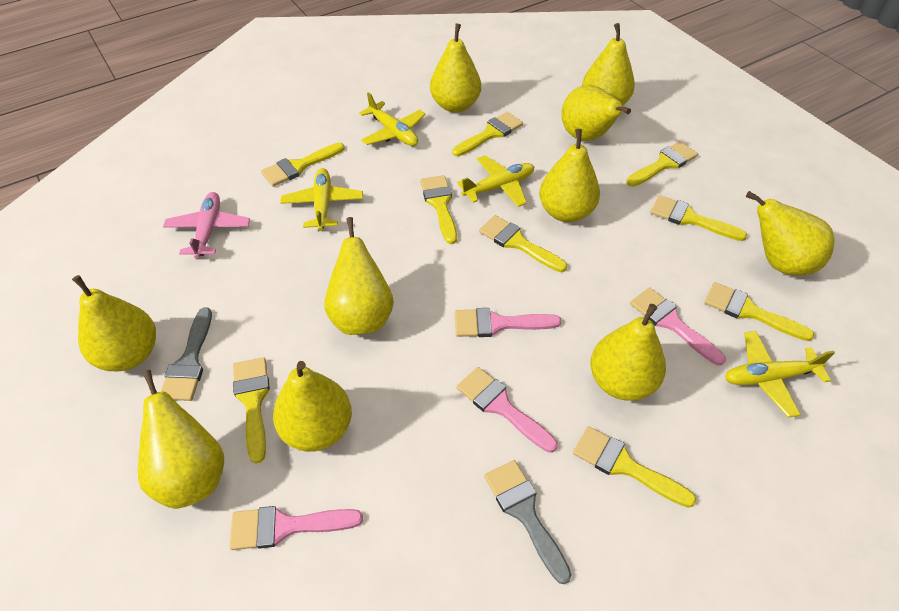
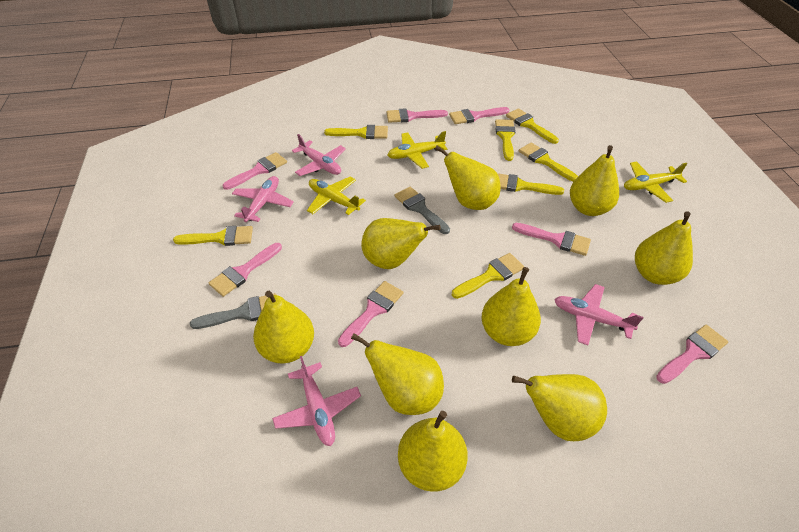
pink brush: [230,506,363,550] [455,308,561,337] [457,367,558,453] [630,287,726,365] = 4 -> [209,243,282,297] [223,152,287,190] [338,281,403,347] [386,108,448,123] [449,107,509,124] [512,223,591,256] [656,325,728,384] = 7
pink plane: [163,192,250,258] = 1 -> [232,176,294,222] [272,356,361,446] [292,134,346,176] [554,284,643,345] = 4
yellow brush: [233,357,270,464] [261,143,345,186] [420,175,457,244] [452,112,523,156] [479,215,567,272] [573,426,697,508] [626,141,698,187] [650,195,747,241] [704,282,815,341] = 9 -> [173,226,253,246] [324,125,388,139] [452,253,524,299] [495,119,516,161] [497,173,564,195] [506,108,559,144] [519,142,578,182] = 7
yellow pear: [72,275,156,372] [138,370,224,509] [273,361,352,452] [324,217,394,335] [430,24,481,113] [539,129,600,222] [561,85,631,141] [582,23,635,106] [590,304,666,401] [746,191,835,276] = 10 -> [253,291,314,363] [351,333,444,415] [361,218,441,269] [398,411,468,492] [435,146,500,210] [481,267,541,346] [512,374,607,441] [570,145,619,216] [635,211,693,285] = 9
yellow plane: [280,168,363,231] [359,92,426,146] [457,155,534,207] [725,331,835,418] = 4 -> [307,177,366,215] [388,131,447,169] [624,161,687,203] = 3

